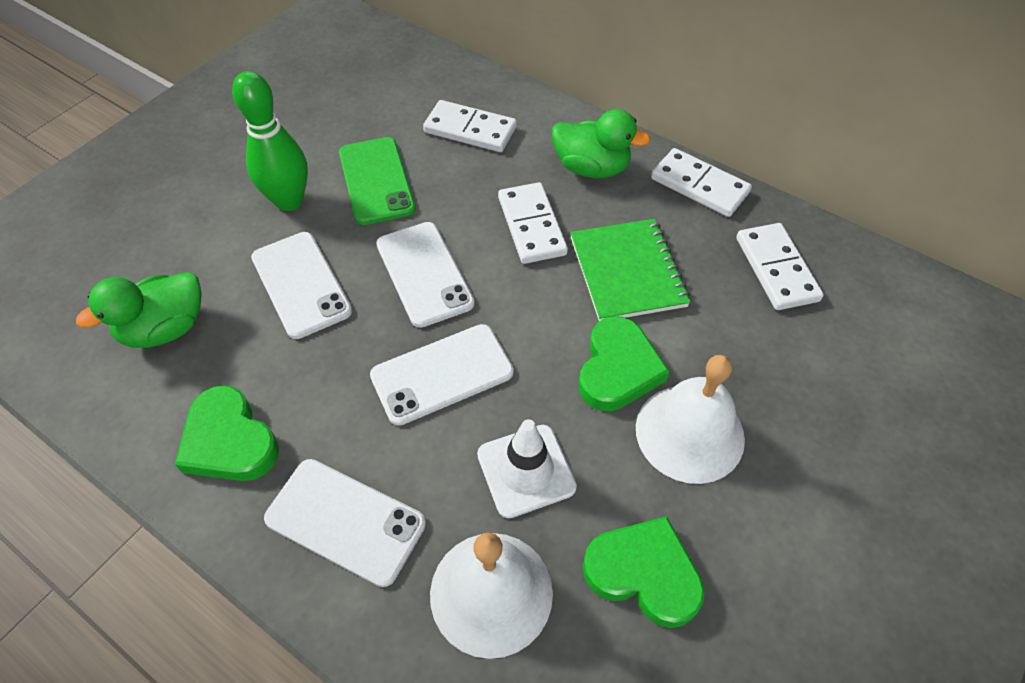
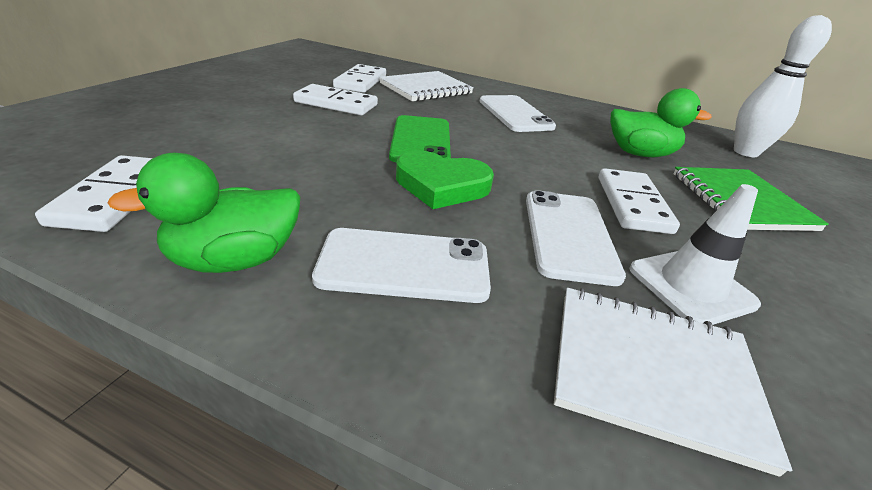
green bowling pin: [232,71,308,211] = 1 -> none = 0
green heart: [175,385,279,481] [579,316,670,411] [583,516,705,628] = 3 -> [396,151,494,209] = 1
white bell: [430,532,553,659] [636,355,745,484] = 2 -> none = 0
white bowling pin: none = 0 -> [734,15,832,157] = 1
white notebook: none = 0 -> [379,71,474,102] [554,288,792,477] = 2
white phone: [251,232,352,339] [264,459,426,587] [370,324,514,426] [377,222,475,328] = 4 -> [312,228,491,303] [480,95,556,132] [526,190,626,286] = 3

